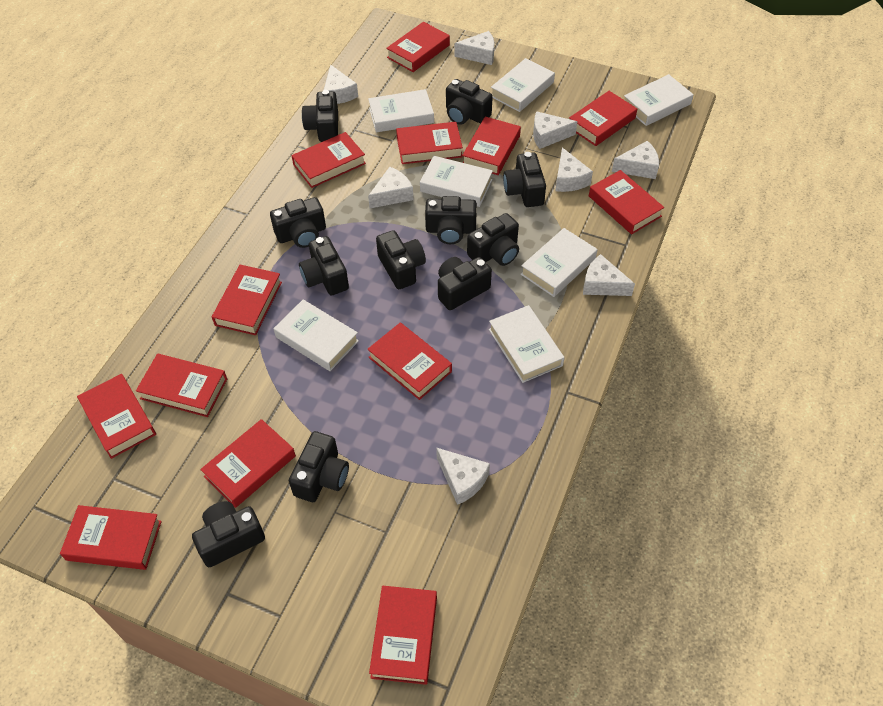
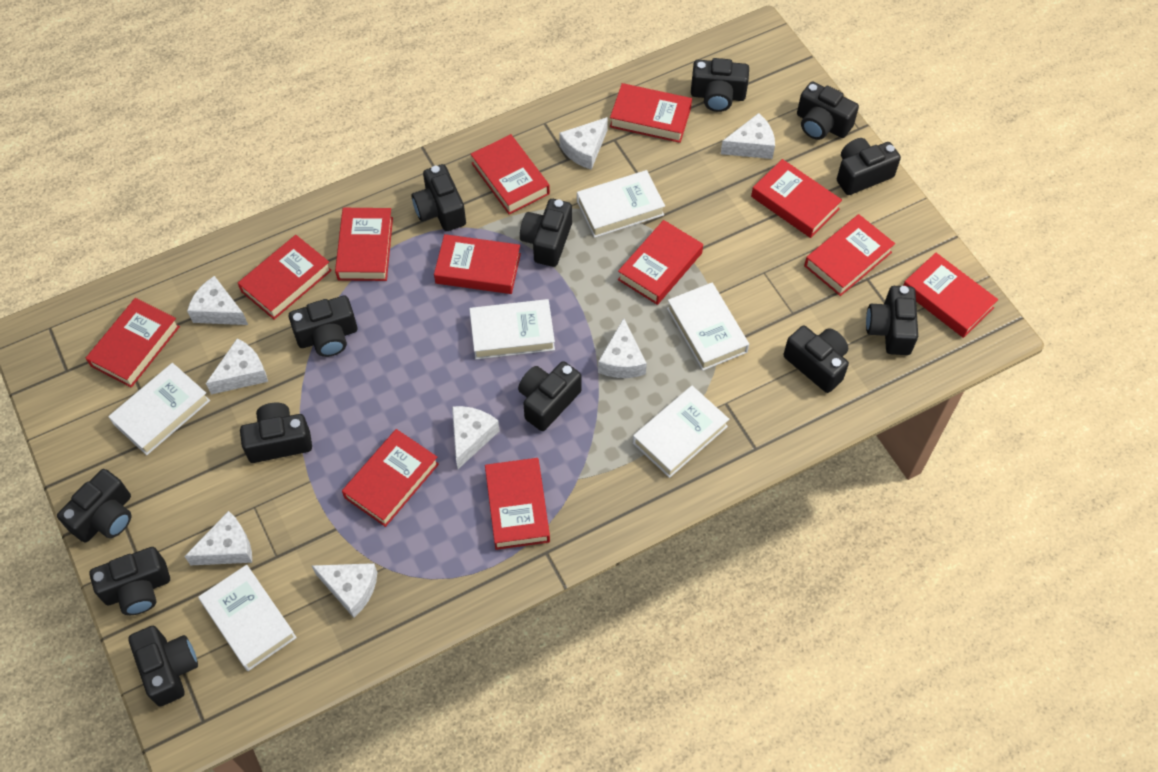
black camera: [192,501,265,567] [270,197,326,248] [289,431,349,502] [299,236,349,295] [302,90,338,142] [376,230,426,289] [425,196,477,244] [438,257,492,310] [446,79,493,125] [467,213,519,266] [503,152,546,207] = 11 -> [57,469,131,543] [89,547,170,615] [128,626,198,706] [240,403,312,463] [289,296,357,357] [412,164,466,231] [518,361,581,431] [520,199,572,267] [691,58,749,112] [784,326,849,393] [797,81,859,140] [837,138,901,195] [866,286,918,355] = 13
red book: [60,505,162,570] [77,374,156,459] [136,354,227,417] [200,419,296,508] [212,265,282,335] [291,132,366,188] [367,322,452,400] [369,586,437,685] [386,22,450,72] [396,122,463,164] [462,117,521,175] [569,91,637,146] [589,170,664,234] = 13 -> [86,298,180,388] [238,235,332,320] [335,208,393,281] [342,429,439,527] [434,234,521,294] [471,134,550,214] [485,458,550,550] [610,83,692,143] [618,220,703,305] [751,159,842,238] [804,214,895,296] [903,253,998,338] = 12
white book: [273,299,359,371] [368,89,434,133] [420,156,493,207] [489,305,564,383] [491,58,555,112] [521,228,597,297] [624,74,694,126] = 7 -> [108,363,210,455] [198,565,297,671] [469,299,555,359] [577,170,665,238] [633,386,729,478] [667,283,749,371] = 6

